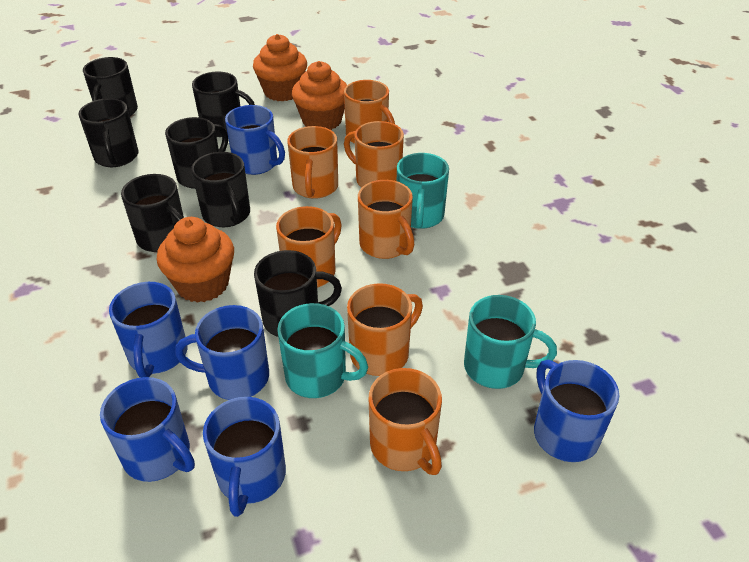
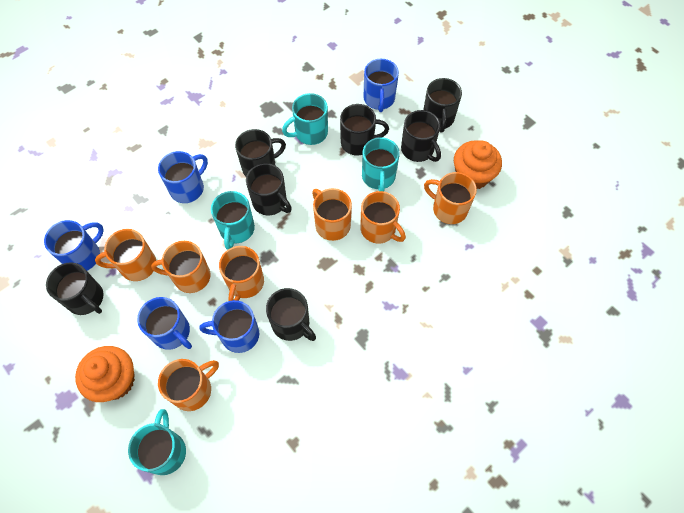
blue mug: [100,377,195,482] [109,282,188,378] [175,305,269,400] [203,397,286,517] [225,105,285,175] [534,360,619,462] = 6 -> [44,220,104,271] [137,297,192,350] [158,151,208,203] [199,300,259,353] [364,59,399,112] = 5
orange cupcake: [157,217,234,303] [253,34,307,102] [292,61,347,130] = 3 -> [75,346,135,402] [454,140,502,189] = 2
turquoise mug: [277,303,368,398] [397,153,449,229] [464,295,557,389] = 3 -> [128,409,186,475] [211,191,255,250] [282,93,328,145] [362,137,400,191] = 4

